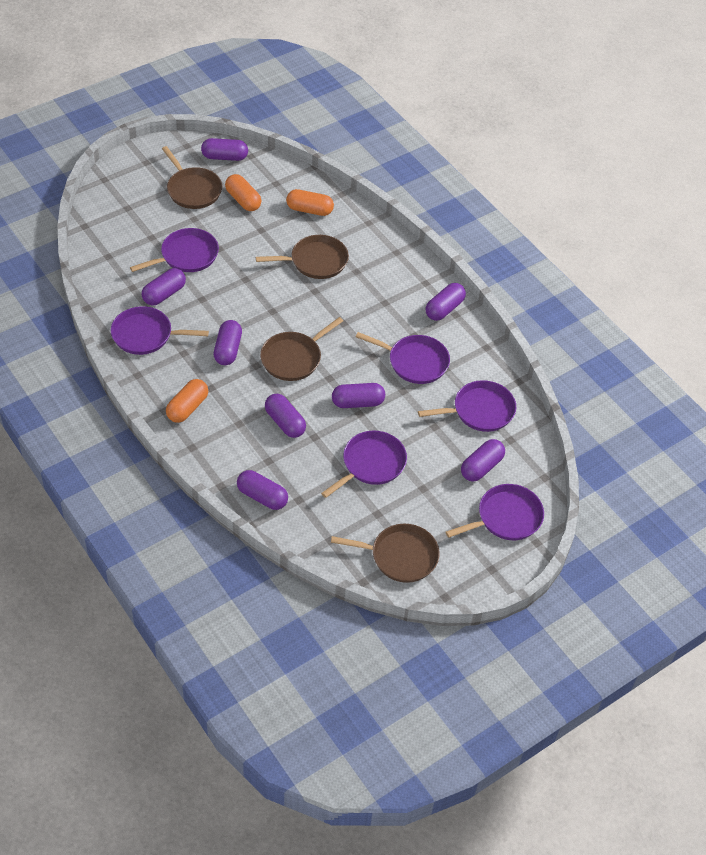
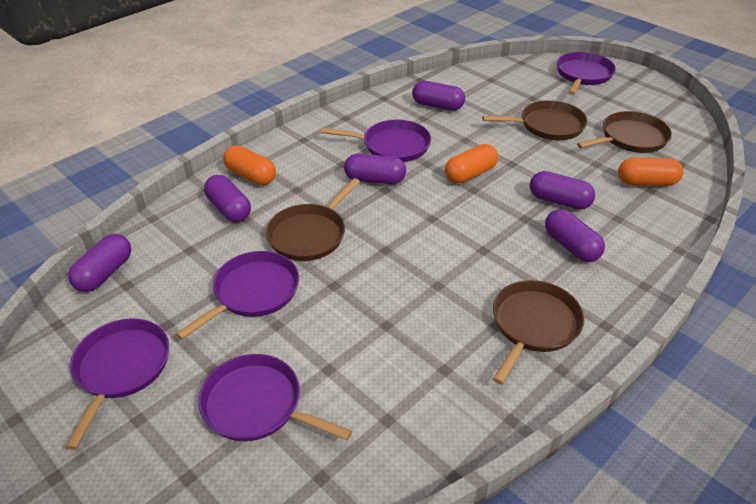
purple capsule: [142,268,186,305] [201,138,248,161] [214,320,242,365] [237,470,288,510] [265,394,306,438] [332,383,385,408] [425,283,466,321] [461,439,505,481] = 8 -> [68,234,131,292] [204,175,251,222] [344,154,406,184] [412,81,465,111] [530,171,595,210] [545,209,605,262] = 6
purple pan: [111,306,209,355] [130,228,219,272] [321,431,407,498] [356,332,450,384] [418,380,516,432] [446,484,544,540] = 6 -> [65,318,169,450] [176,251,299,340] [198,354,352,441] [322,120,431,162] [557,52,616,95] = 5

